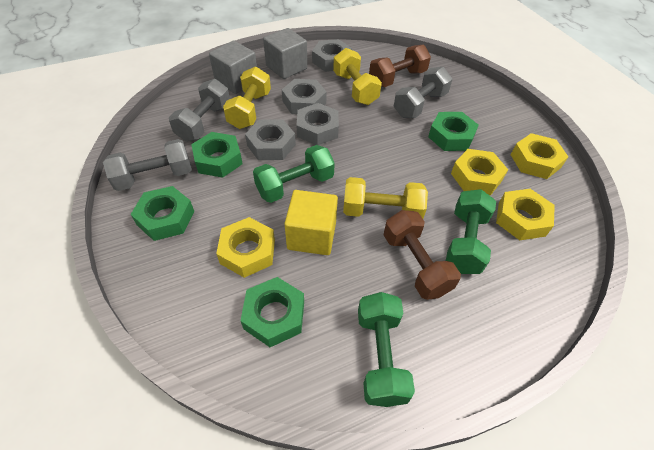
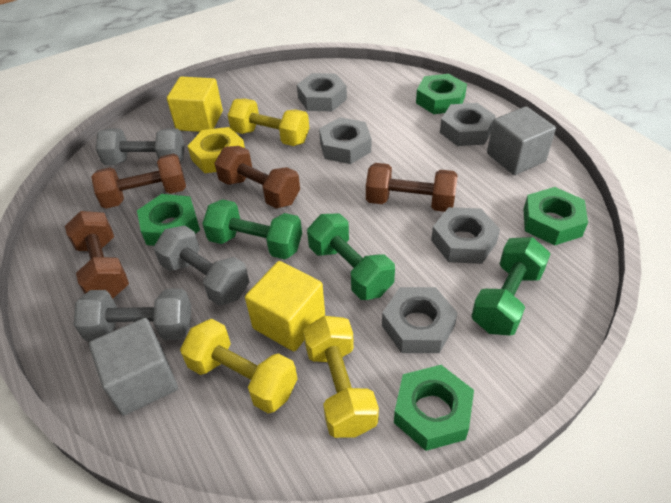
brown dumbbell: [369,45,431,87] [384,210,461,300] = 2 -> [65,211,129,299] [91,154,186,209] [214,146,300,209] [366,163,457,212] = 4
grey nut: [245,119,296,160] [282,79,327,114] [297,103,339,145] [312,39,352,72] = 4 -> [297,73,347,112] [319,117,371,164] [382,287,457,353] [431,207,500,264] [440,103,496,146] = 5
yellow cube: [284,190,338,255] = 1 -> [167,77,223,132] [245,261,325,351] = 2
yellow nut: [216,217,275,278] [451,149,508,195] [496,189,555,240] [511,133,568,179] = 4 -> [188,127,245,173] = 1

